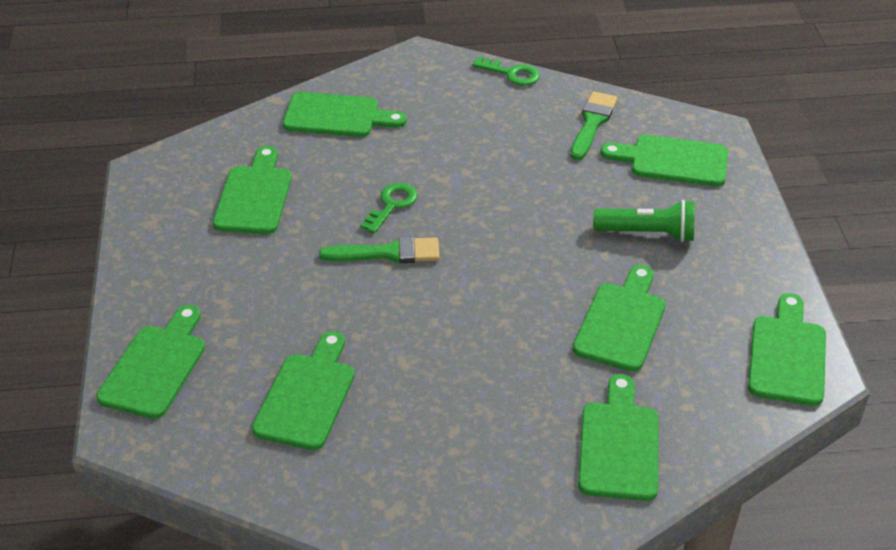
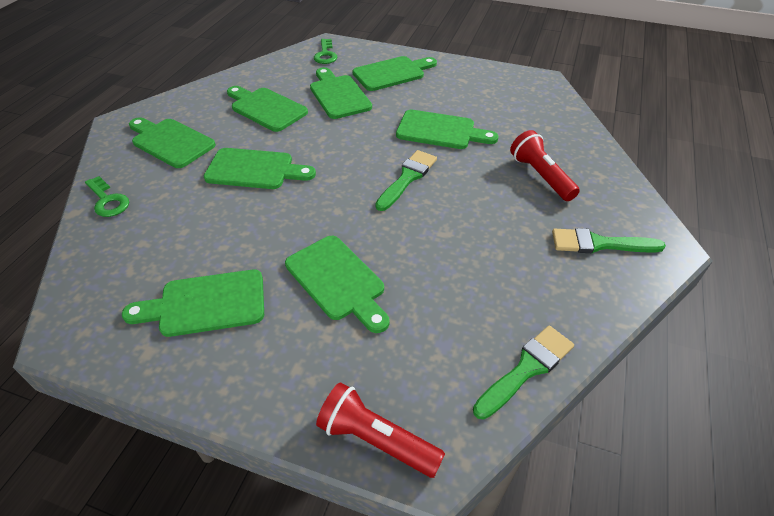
green brush: [319,237,440,263] [571,92,617,160] = 2 -> [376,150,437,211] [473,326,574,420] [552,228,666,253] = 3
green flashlight: [593,200,695,242] = 1 -> none = 0
red flashlight: none = 0 -> [316,382,445,478] [510,130,580,201] = 2

